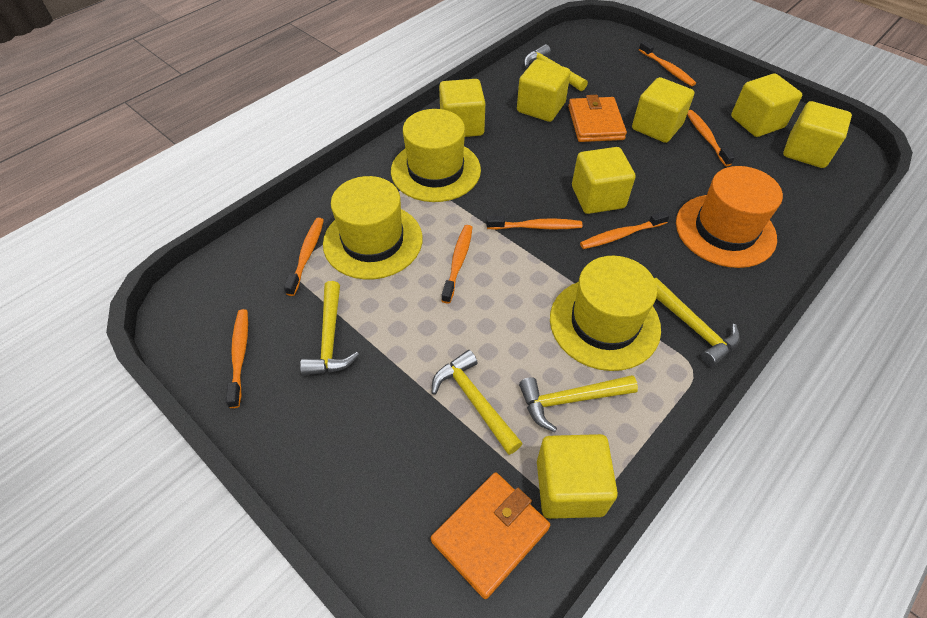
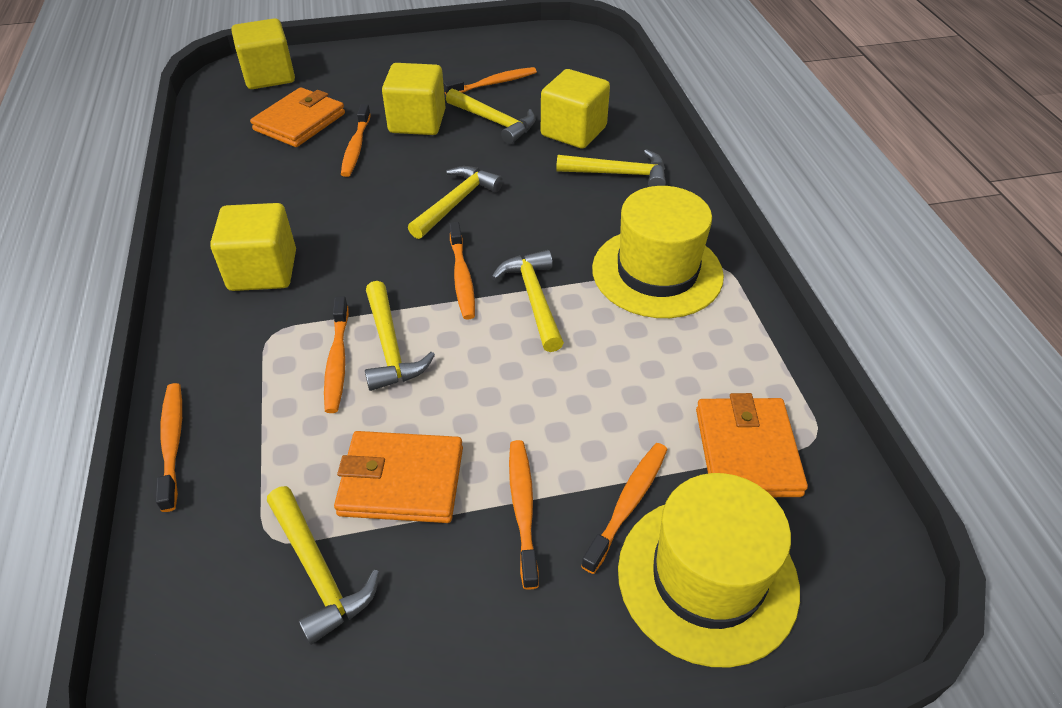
orange hat: [676,166,783,268] = 1 -> none = 0
orange wallet: [431,472,550,599] [568,95,627,142] = 2 -> [250,87,345,147] [334,431,463,523] [696,393,808,497] = 3
yellow cube: [439,79,485,137] [517,59,571,122] [537,434,618,519] [572,147,635,214] [632,77,694,143] [731,73,802,137] [783,101,852,168] = 7 -> [210,203,296,291] [232,18,295,89] [382,63,446,135] [541,69,610,149] = 4
yellow hammer: [300,281,359,376] [432,350,523,455] [519,375,638,432] [524,44,588,91] [654,278,740,367] = 5 -> [267,486,380,645] [365,281,435,391] [408,166,503,239] [446,89,536,144] [491,250,564,352] [556,149,666,187] = 6
yellow hat: [323,176,423,280] [391,109,481,202] [550,256,661,371] = 3 -> [592,186,724,318] [618,473,800,667] = 2

